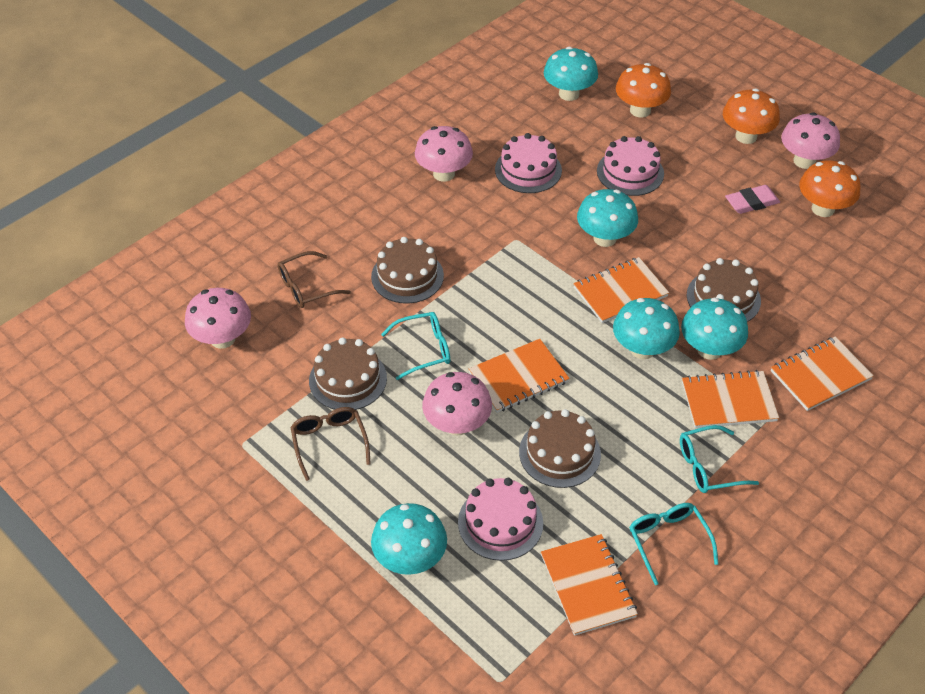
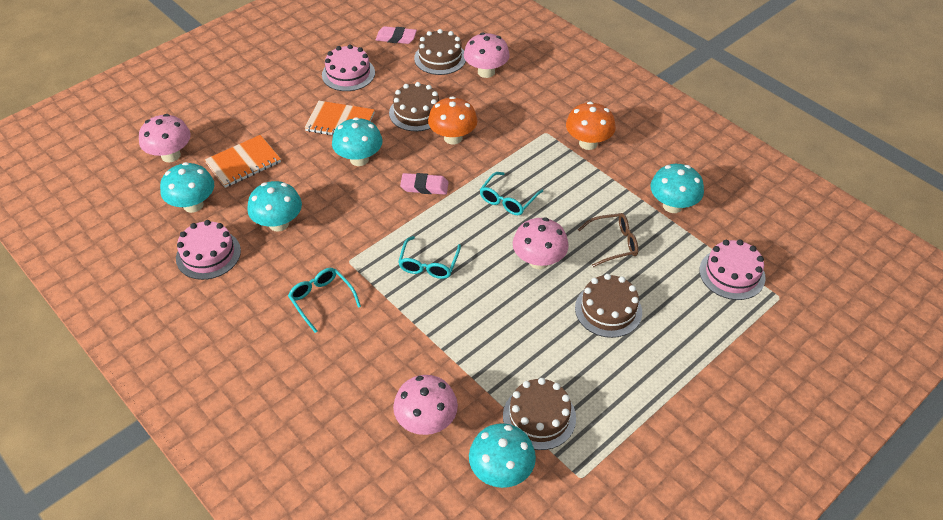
brown glasses: [277,251,351,308] [290,407,371,481] = 2 -> [578,213,638,267] = 1
orange mushroom: [616,63,671,118] [723,89,780,144] [799,160,860,217] = 3 -> [428,96,478,145] [566,102,616,150] = 2
orange notebook: [469,339,570,413] [541,534,638,636] [573,257,669,323] [682,370,779,428] [771,336,874,411] = 5 -> [205,135,281,188] [304,101,375,135] = 2
pink eraser: [725,185,780,214] = 1 -> [375,26,417,44] [400,173,449,195] = 2

